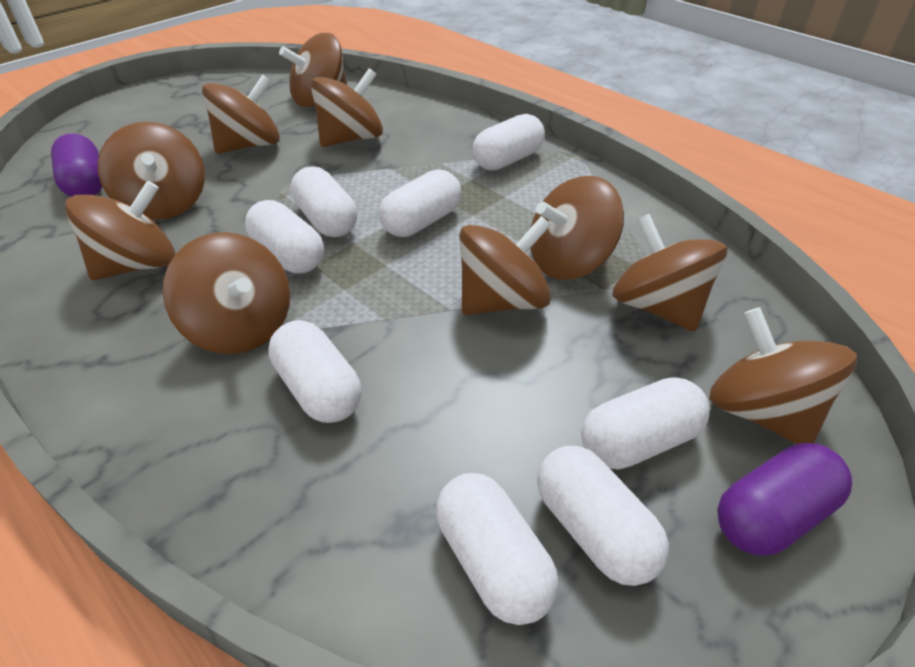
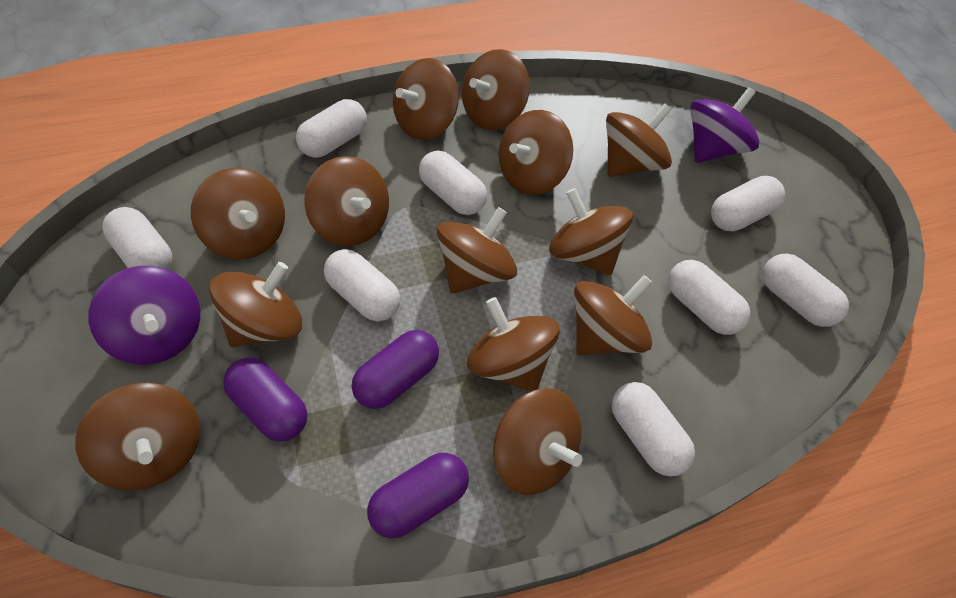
brown spinning top: [65,181,175,280] [98,122,205,220] [163,232,290,354] [202,74,280,154] [279,33,347,107] [311,68,383,147] [459,216,551,315] [530,176,624,280] [612,214,727,332] [709,307,857,444] = 10 -> [75,383,200,490] [191,168,285,259] [209,262,302,347] [304,156,389,246] [393,58,459,140] [437,207,517,293] [462,49,530,130] [467,297,560,392] [493,388,582,495] [499,110,573,195] [549,188,633,275] [574,275,652,355] [606,104,672,177] = 13
purple capsule: [51,133,102,197] [717,443,852,556] = 2 -> [223,357,308,441] [352,330,439,409] [367,453,469,538] = 3
purple spinning top: none = 0 -> [88,266,200,365] [690,87,760,163] = 2

